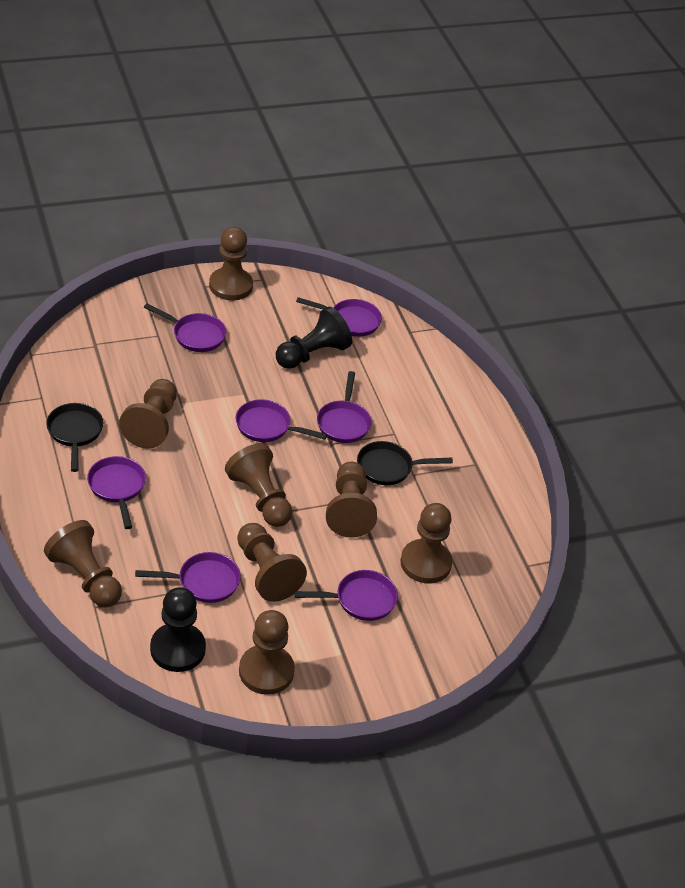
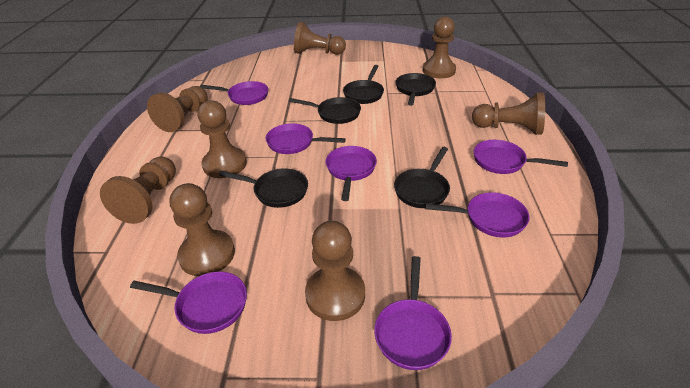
black pan: [46,403,104,472] [357,441,453,485] = 2 -> [219,168,308,208] [289,97,361,124] [343,65,384,104] [394,147,450,208] [396,73,436,106] = 5
black pawn: [150,587,206,672] [276,307,352,369] = 2 -> none = 0

